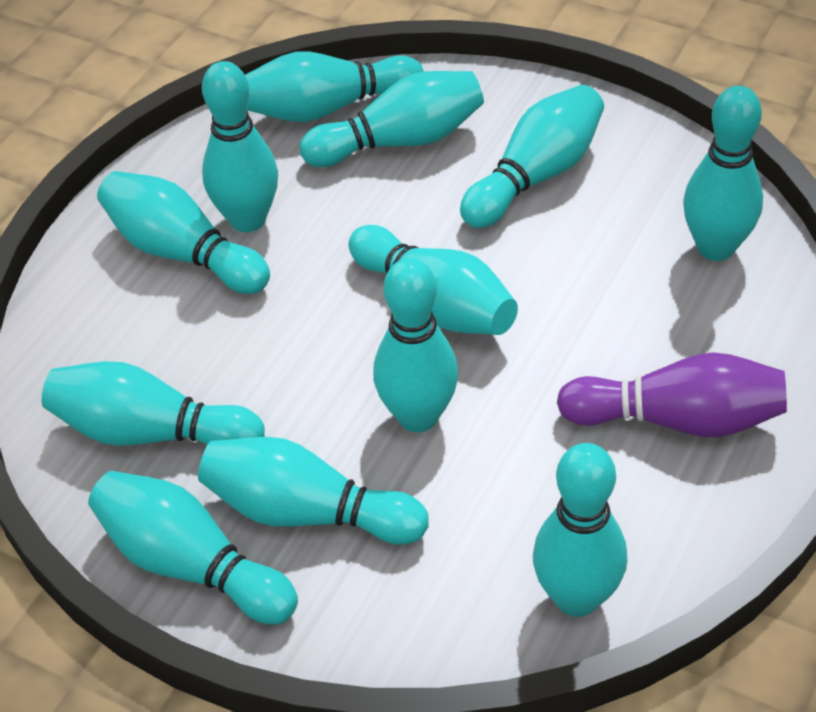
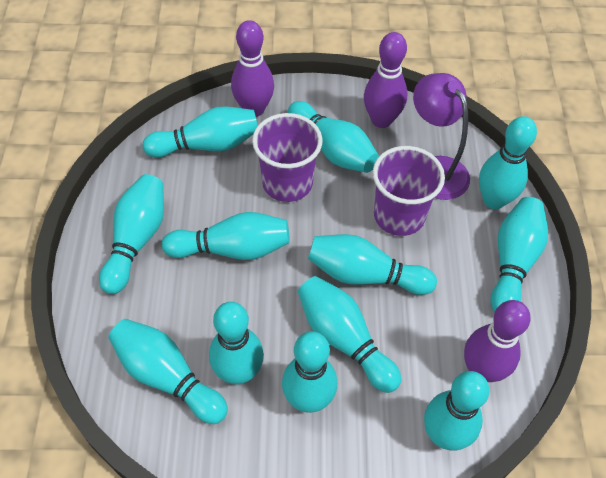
purple bowling pin: [557,352,787,437] = 1 -> [231,20,274,117] [364,32,407,128] [464,300,531,382] = 3
purple cup: none = 0 -> [252,113,323,202] [373,146,445,236] = 2
purple lamp: none = 0 -> [413,73,470,200] = 1

